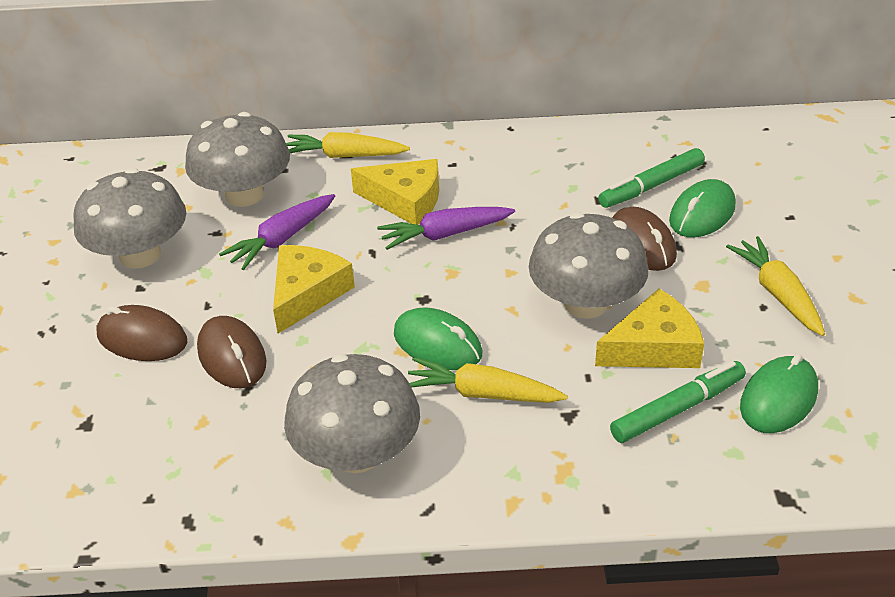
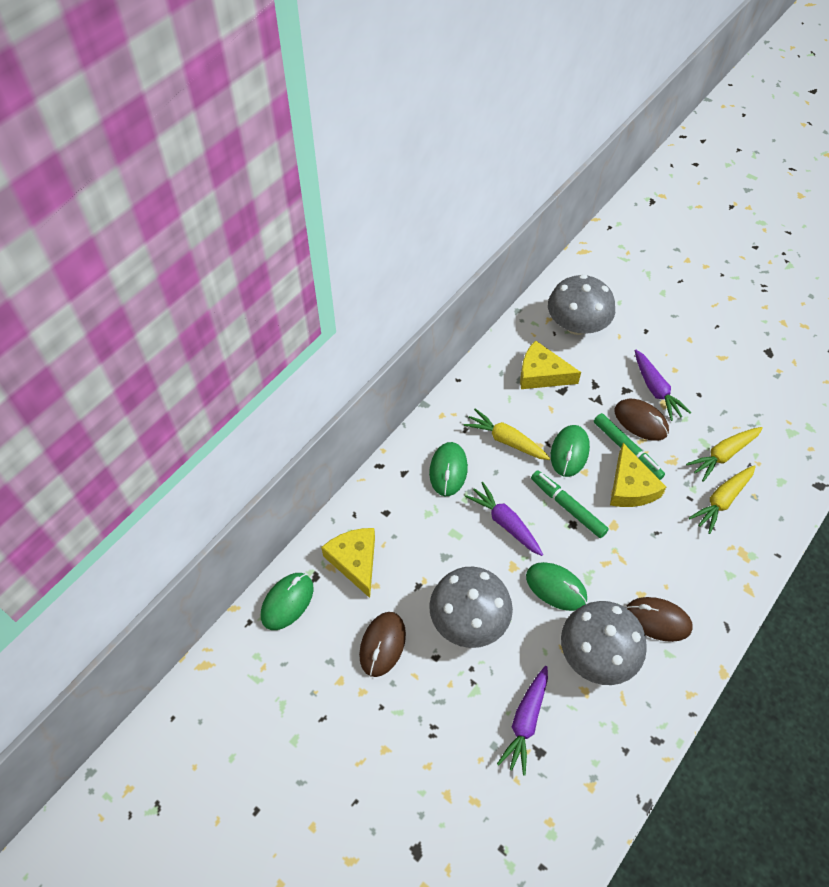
green mouse: [394,307,482,370] [669,179,736,237] [740,354,818,433] = 3 -> [261,573,313,630] [429,442,468,496] [526,562,587,611] [551,425,590,477] = 4
grey mushroom: [73,168,186,269] [185,112,290,207] [284,354,420,473] [529,212,648,319] = 4 -> [429,567,513,648] [548,274,615,335] [561,601,647,685] = 3
purple carrot: [219,194,335,270] [377,207,515,250] = 2 -> [465,482,543,556] [497,666,548,776] [635,350,691,421] = 3

